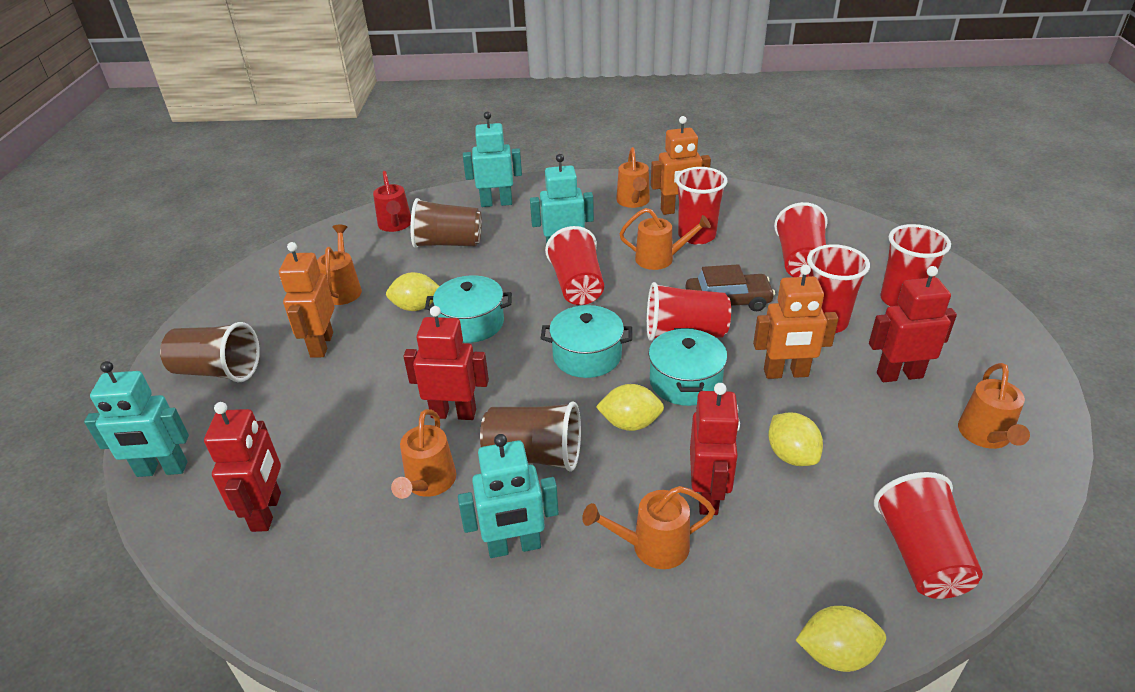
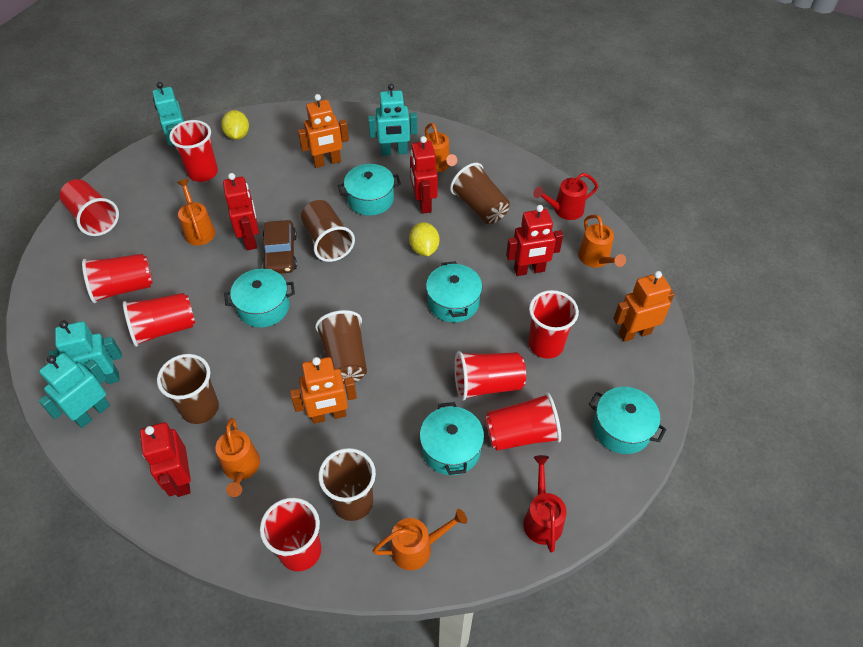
brown cup: [160,322,260,383] [410,198,482,248] [480,401,581,472] = 3 -> [157,354,219,424] [301,200,355,262] [315,310,367,384] [318,448,376,521] [450,163,510,224] = 5
orange watering can: [317,225,362,305] [391,409,456,499] [582,486,715,569] [616,147,650,208] [619,208,711,270] [958,363,1030,449] = 6 -> [177,179,216,245] [215,418,260,497] [373,509,467,570] [425,123,457,173] [578,215,626,267] = 5
red cup: [545,226,604,305] [647,282,731,341] [675,167,728,245] [774,202,828,277] [807,244,870,333] [874,472,983,599] [880,224,951,307] = 7 -> [60,179,119,236] [82,254,153,303] [123,293,195,347] [169,120,218,182] [260,498,321,571] [454,351,526,401] [485,392,561,451] [529,290,579,359] = 8
red watering can: [373,171,411,232] = 1 -> [523,455,566,553] [533,173,598,220] = 2
turquoise pot: [425,275,512,343] [541,305,632,378] [649,328,727,406] = 3 -> [224,269,295,328] [338,164,401,216] [420,402,484,475] [426,261,482,322] [589,387,667,454] = 5
yellow lemon: [386,272,440,311] [596,384,664,431] [768,413,823,466] [796,606,886,672] = 4 -> [221,110,249,140] [409,222,439,256] = 2

